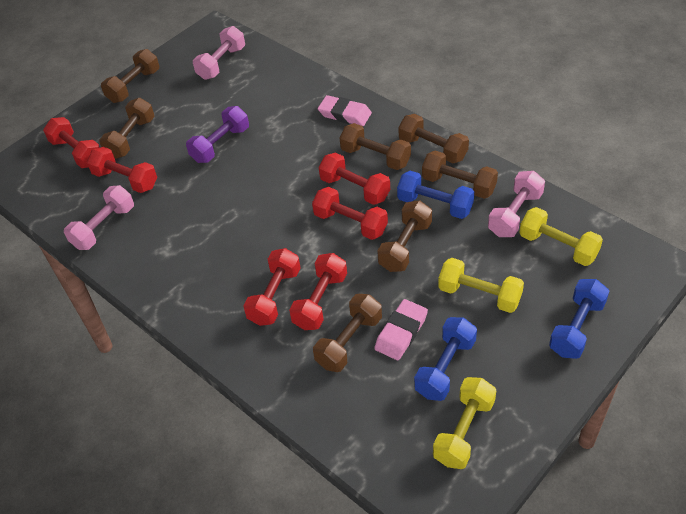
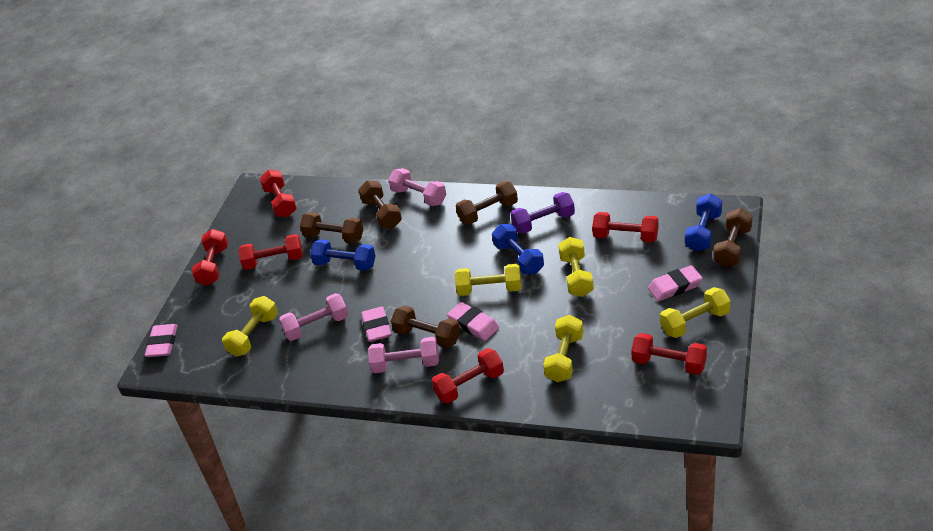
brown dumbbell: [99,98,155,159] [101,49,159,103] [313,294,382,372] [340,123,411,170] [377,201,432,272] [398,114,469,163] [422,151,498,199] = 7 -> [300,212,363,243] [358,180,402,228] [391,305,460,348] [456,181,518,225] [714,208,752,267] = 5
pink eraser: [318,95,372,126] [374,299,428,360] = 2 -> [145,324,178,357] [361,306,391,342] [447,302,499,341] [648,265,703,301] = 4
yellow dumbbell: [433,377,497,469] [438,258,524,313] [519,207,603,266] = 3 -> [222,296,278,357] [455,264,521,296] [543,315,583,382] [558,237,594,297] [660,287,730,338] = 5

